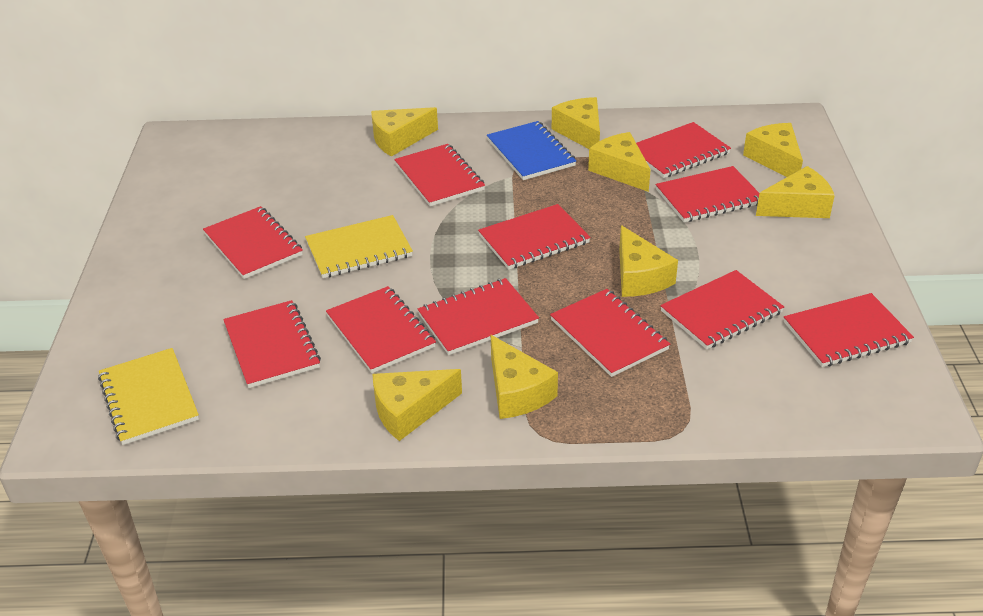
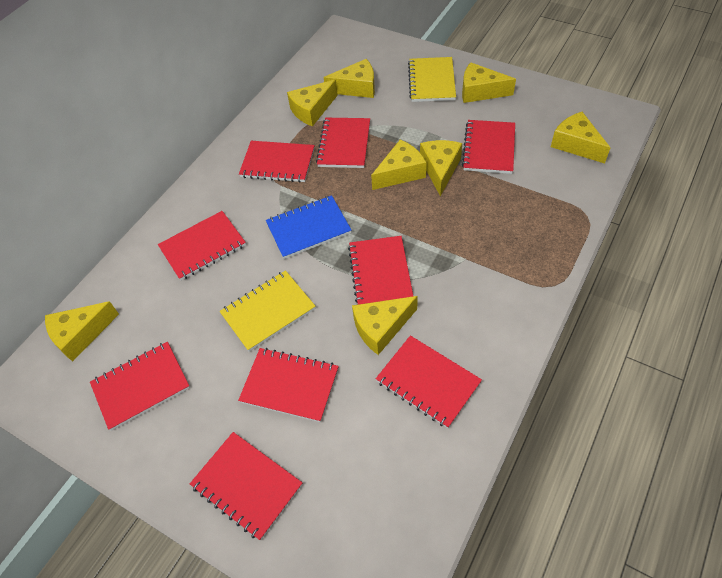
red notebook: [203,206,303,279] [223,300,321,388] [326,286,436,373] [394,144,485,206] [418,278,539,355] [478,204,591,270] [550,289,670,377] [636,122,731,178] [656,166,759,222] [660,270,784,349] [784,293,914,367] = 11 -> [90,342,190,431] [158,211,246,280] [190,432,302,540] [238,348,339,422] [239,141,315,183] [316,118,370,168] [348,236,413,305] [376,335,482,428] [462,120,515,174] = 9

